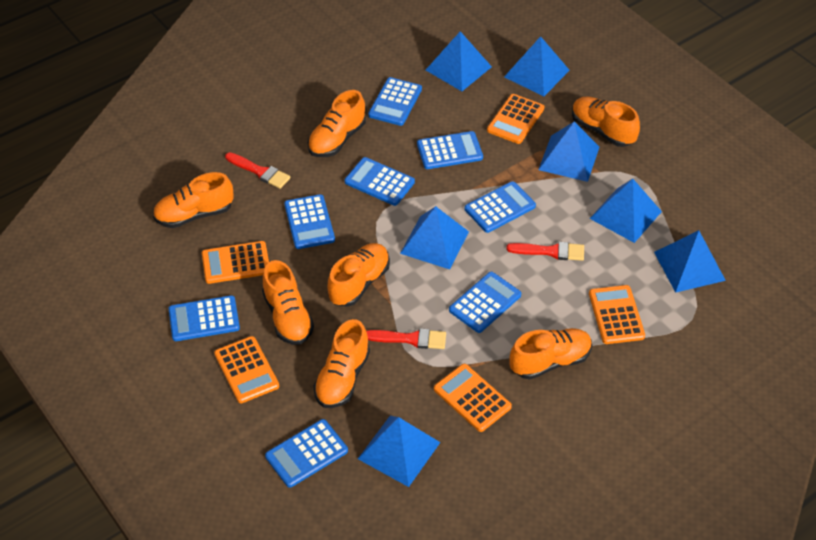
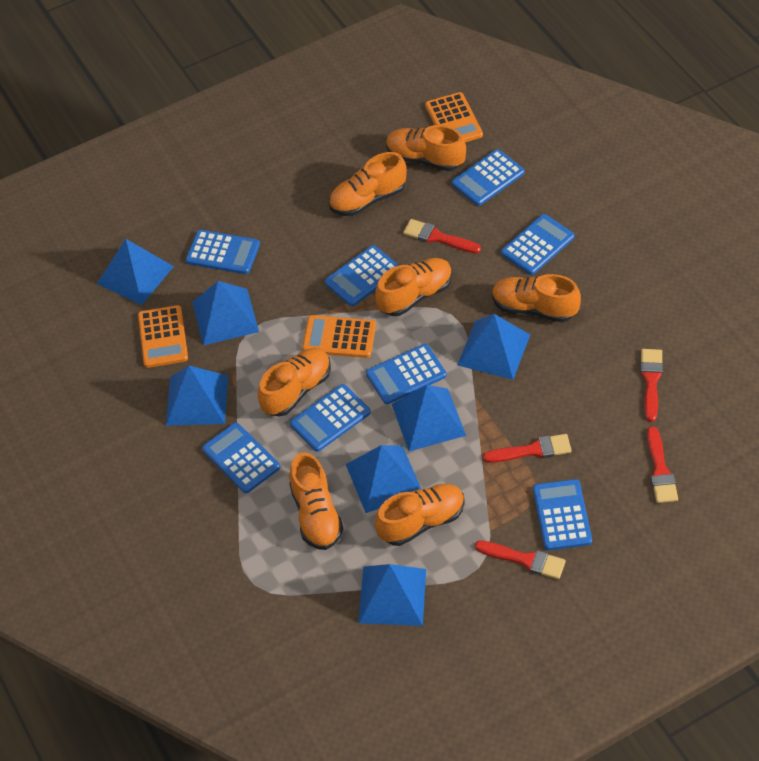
orange calculator: [202,241,269,284] [214,336,279,403] [434,364,512,432] [487,94,544,144] [589,285,645,344] = 5 -> [138,305,188,368] [302,315,376,358] [425,92,483,142] = 3
red brush: [225,152,290,189] [366,329,446,349] [506,242,584,261] = 3 -> [403,219,481,253] [475,540,566,579] [483,434,572,463] [640,349,663,422] [647,426,678,503] = 5

